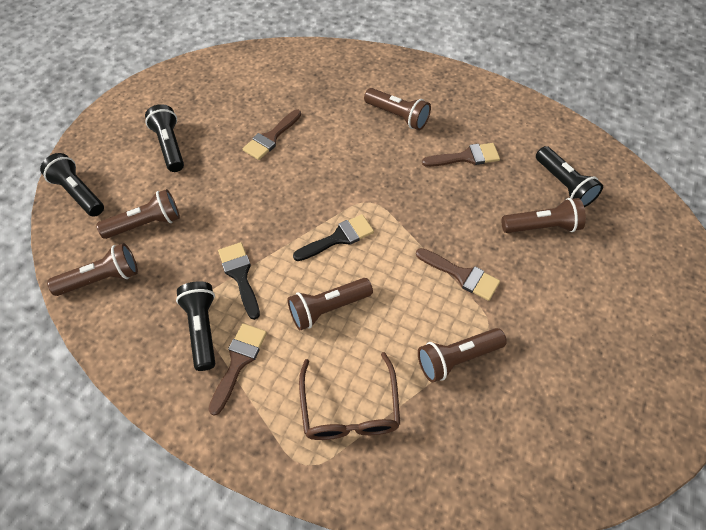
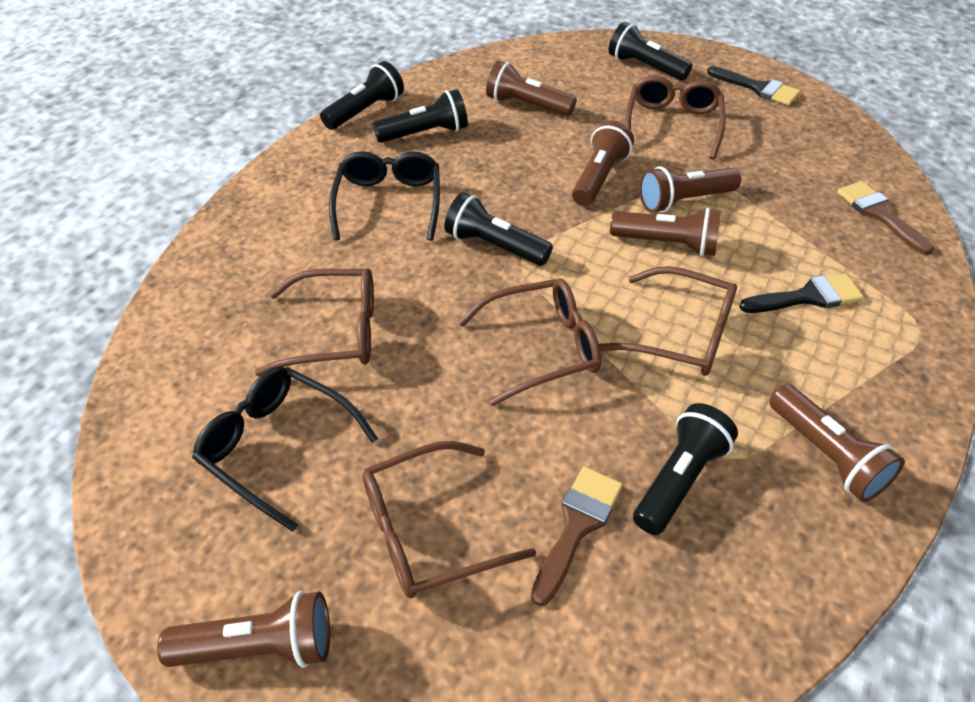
black flashlight: [40,153,104,217] [145,104,184,172] [176,281,215,371] [536,146,603,207] = 4 -> [320,61,404,130] [373,89,468,143] [444,192,553,266] [609,22,692,81] [633,403,738,535] = 5
black glasses: none = 0 -> [192,366,378,532] [329,151,440,241] = 2
brown brush: [208,323,267,416] [243,110,301,160] [416,248,500,301] [422,143,500,167] = 4 -> [531,467,623,606] [837,181,934,255] = 2
brown glasses: [299,352,400,440] = 1 -> [255,268,374,376] [362,441,536,598] [458,278,601,406] [599,266,737,376] [625,76,726,159] = 5

